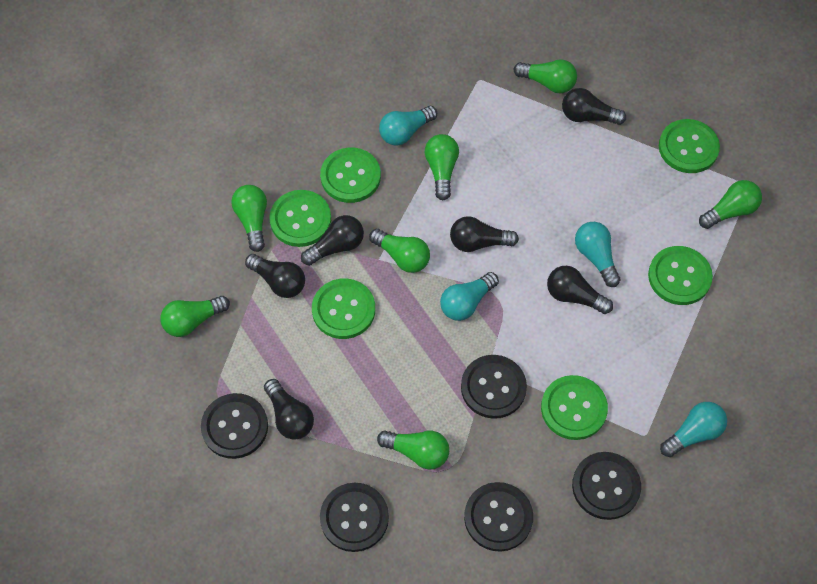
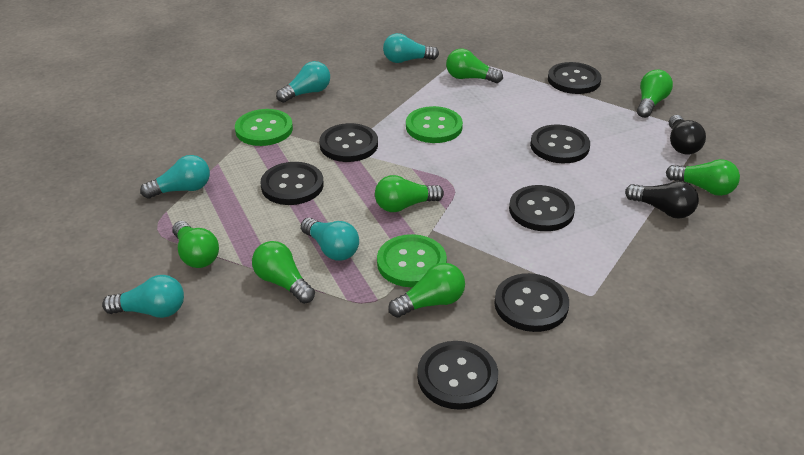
black button: [201,393,268,459] [320,483,389,552] [461,355,527,419] [464,482,533,552] [572,452,641,520] = 5 -> [260,162,324,205] [319,123,378,162] [417,341,498,410] [494,273,569,332] [509,185,575,231] [530,125,590,163] [548,62,601,94] = 7
black light bulb: [245,254,305,298] [264,379,314,440] [301,215,364,266] [450,216,519,252] [547,266,613,314] [562,88,626,125] = 6 -> [625,181,699,219] [669,115,706,155] = 2
green button: [269,190,331,247] [312,279,375,339] [320,148,381,203] [541,375,608,440] [648,246,713,305] [659,119,720,173] = 6 -> [235,109,293,146] [377,234,447,287] [406,106,463,143] = 3
turquoise light bulb: [379,106,437,145] [440,272,499,321] [575,222,620,287] [660,402,727,457] = 4 -> [102,275,184,318] [140,155,210,199] [276,61,330,103] [301,218,359,261] [383,33,439,63] = 5

